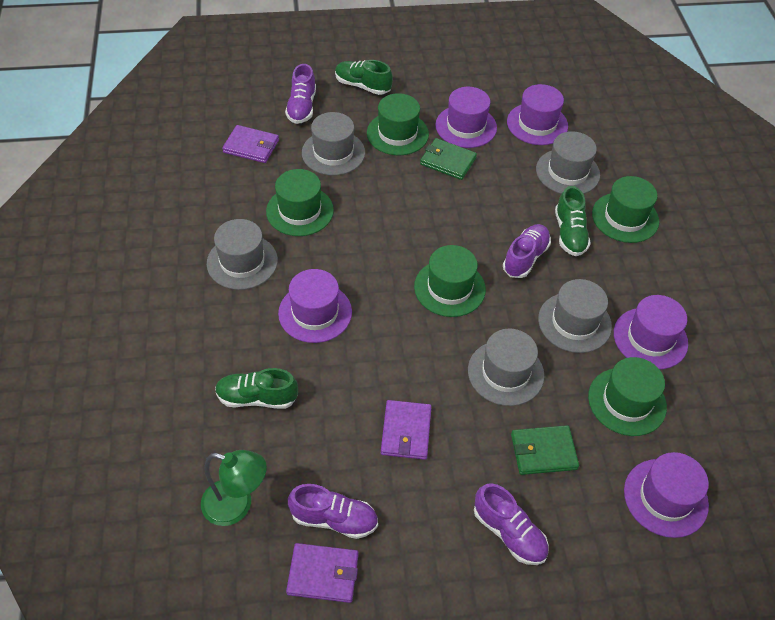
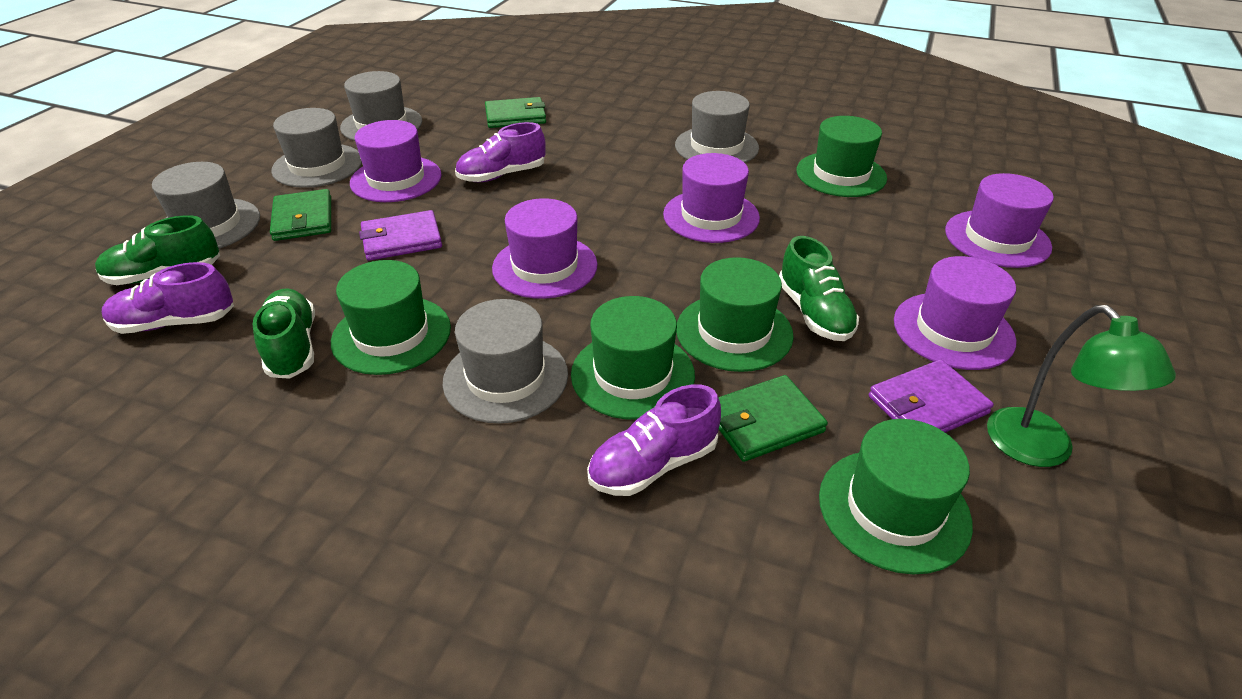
green wallet: [420,138,477,180] [511,425,579,475] = 2 -> [270,189,331,241] [485,97,546,128] [718,375,828,462] = 3
purple shoe: [285,64,316,124] [288,484,378,539] [474,483,549,565] [503,224,551,278] = 4 -> [102,262,234,334] [455,122,546,182] [587,384,721,496] = 3
purple wallet: [222,125,279,163] [286,543,359,603] [381,400,432,460] = 3 -> [359,210,442,261] [869,359,994,433] = 2

